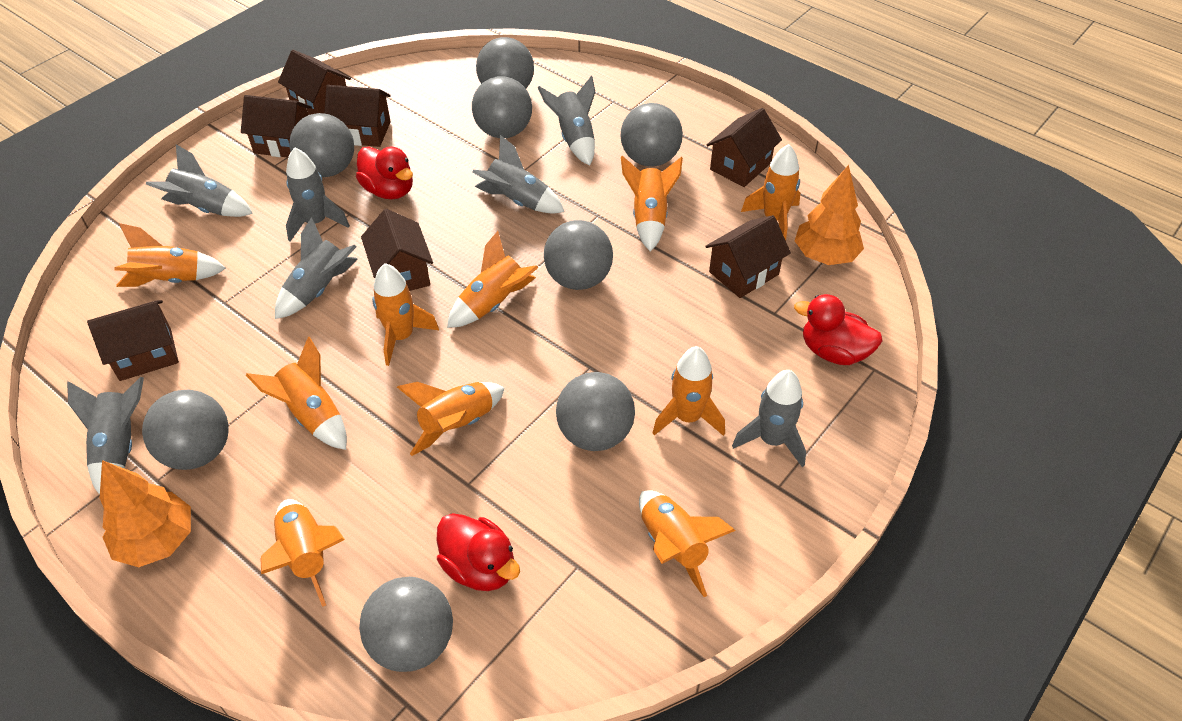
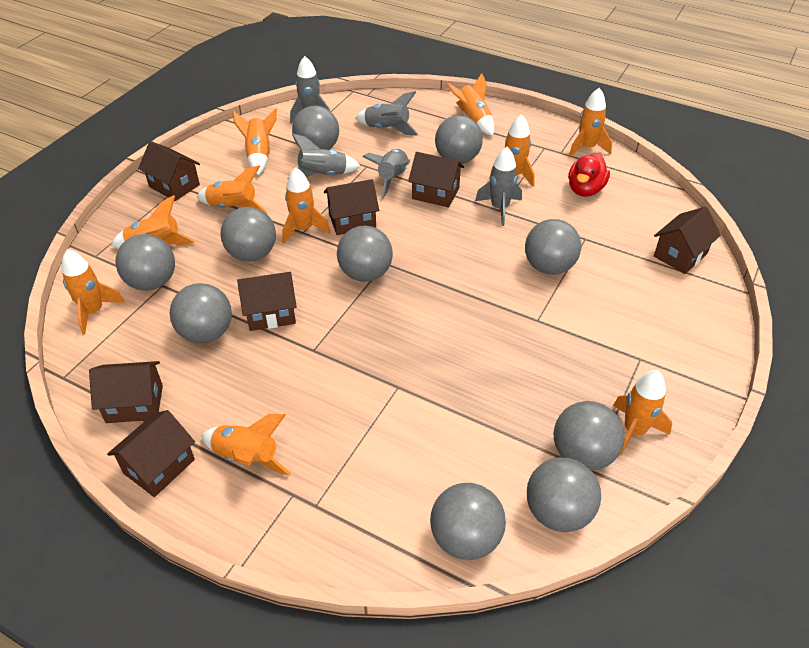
grey ball: [142,389,229,470] [289,113,354,177] [359,577,453,672] [472,76,532,138] [476,37,534,88] [544,220,613,290] [556,372,635,451] [620,103,683,167] = 8 -> [115,234,175,291] [170,283,232,343] [220,207,276,262] [292,106,339,150] [337,226,393,282] [430,483,506,560] [435,115,483,164] [525,219,581,275] [527,457,601,532] [554,401,625,471] = 10
grey rocket: [67,377,144,495] [146,144,253,217] [275,217,358,319] [286,147,350,241] [472,135,564,213] [538,76,595,166] [732,370,806,467] = 7 -> [290,56,330,124] [292,134,360,178] [355,91,418,136] [362,149,410,198] [475,147,522,226] = 5
orange tree: [100,460,191,567] [795,165,864,265] = 2 -> none = 0
red duck: [356,147,413,200] [436,513,520,591] [794,294,883,365] = 3 -> [568,153,610,197] = 1

